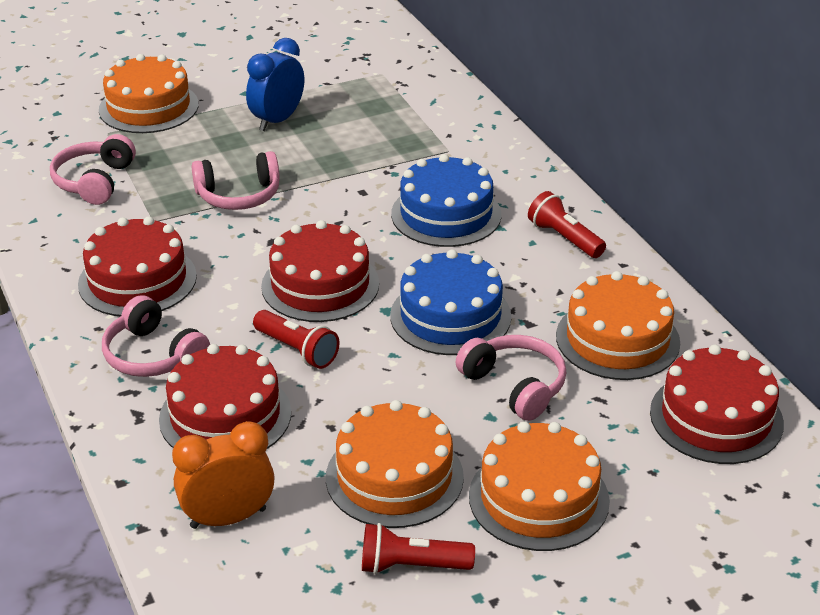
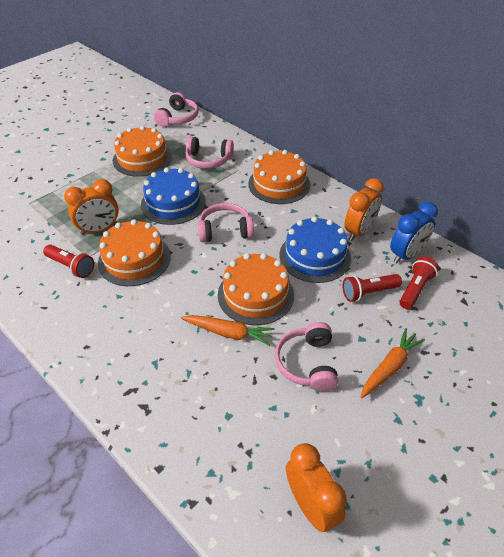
orange carrot: none = 0 -> [181,315,275,346] [360,328,425,399] = 2
orange clock: [172,421,275,529] = 1 -> [64,179,119,235] [286,443,347,532] [344,178,384,241] = 3
red cake: [78,216,197,316] [159,344,291,449] [261,220,379,322] [650,344,784,464] = 4 -> none = 0

